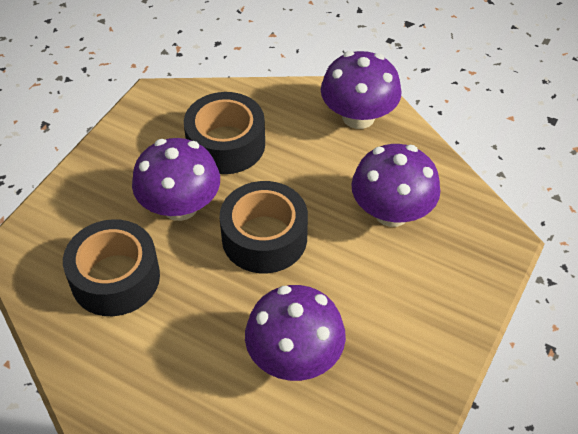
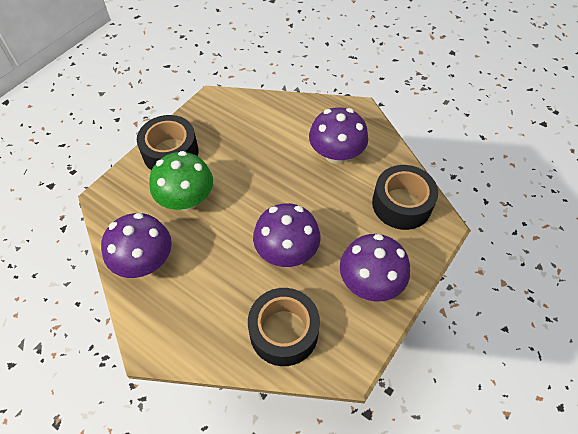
green mushroom: none = 0 -> [149,151,213,211] = 1

